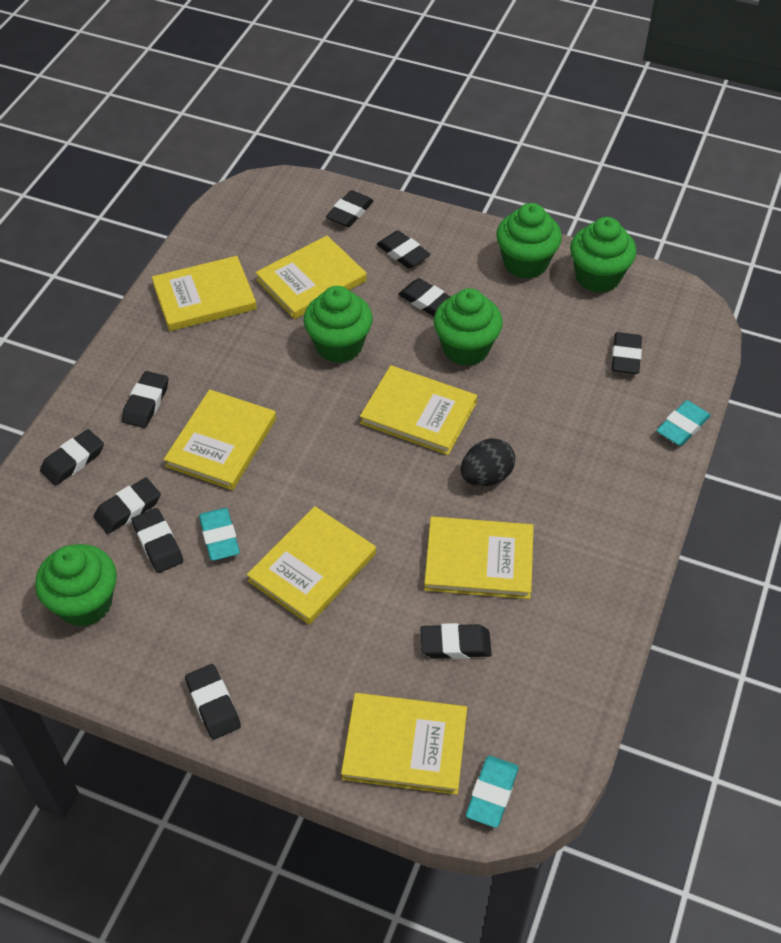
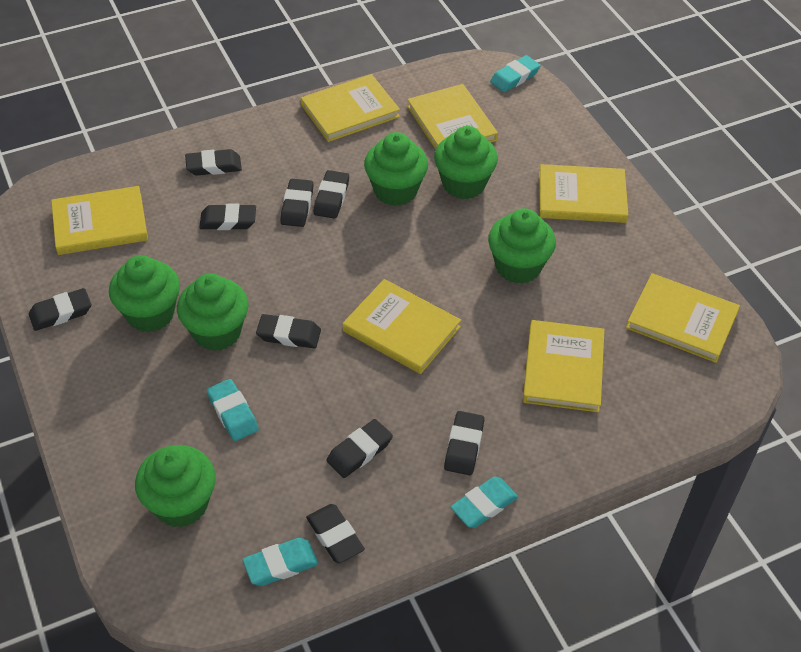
black egg: [461,438,515,486] = 1 -> none = 0
black eraser: [40,429,104,485] [94,478,161,534] [122,371,168,428] [132,508,183,573] [185,664,241,740] [326,190,374,227] [377,230,431,268] [398,278,450,317] [420,623,492,659] [612,332,642,374] = 10 -> [29,288,91,331] [185,149,242,176] [199,204,256,230] [256,314,321,348] [281,179,313,227] [306,504,365,563] [314,170,349,219] [327,419,393,478] [444,411,484,475] = 9
green cupcake: [35,544,117,627] [304,286,373,363] [433,288,503,366] [496,203,562,279] [570,217,637,293] = 5 -> [109,255,180,332] [135,445,216,528] [177,273,248,351] [364,132,428,206] [434,126,498,199] [488,208,556,284] = 6
turquoise eraser: [199,508,240,561] [466,756,519,828] [657,400,711,446] = 3 -> [207,379,259,441] [242,538,318,586] [451,477,518,528] [490,55,540,92] = 4

